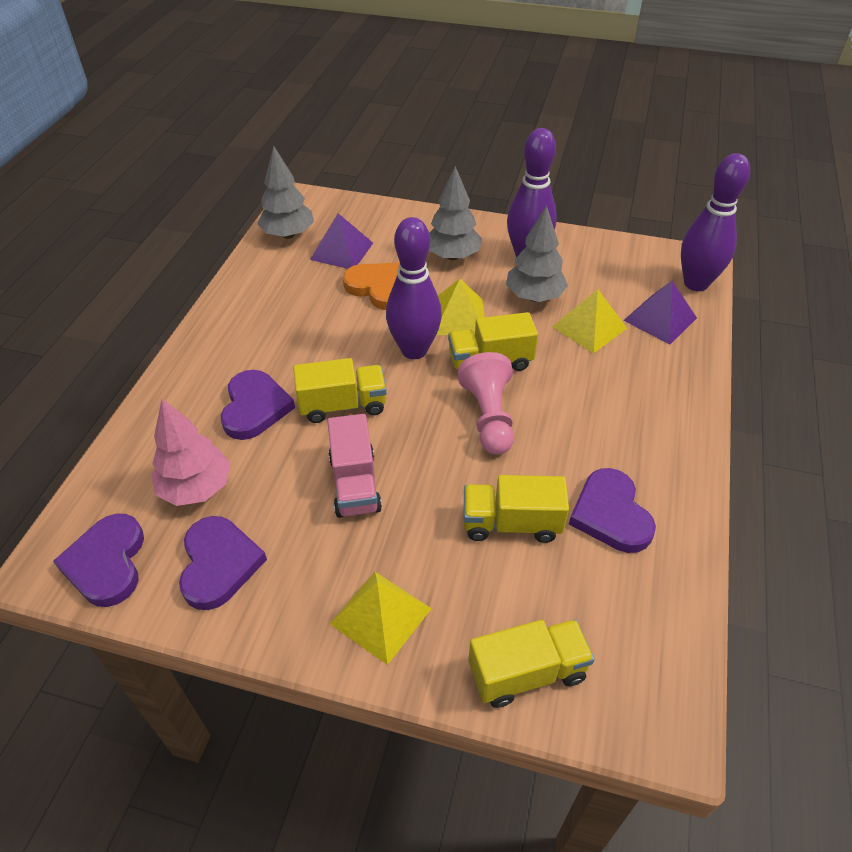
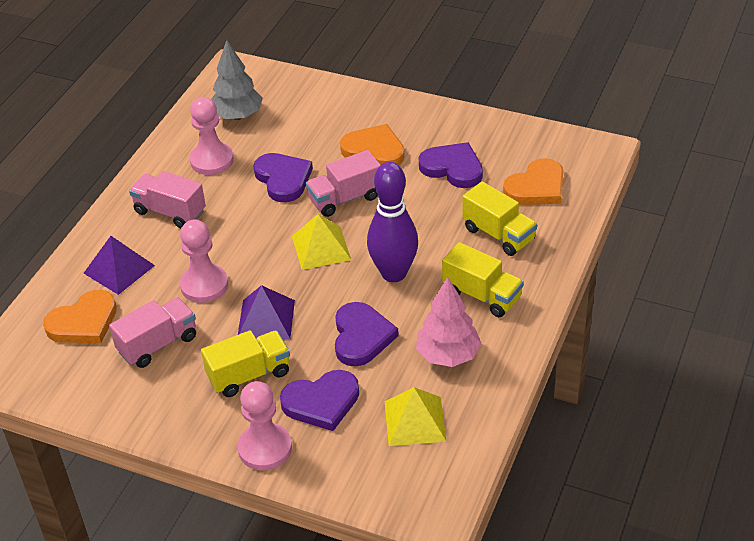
grey tree: [257,146,314,239] [429,166,482,260] [506,206,568,302] = 3 -> [211,40,263,120] = 1
orange heart: [343,263,399,310] = 1 -> [43,290,117,343] [340,124,405,165] [503,158,564,205] = 3
pink pawn: [457,352,514,455] = 1 -> [180,219,228,303] [189,97,234,175] [237,381,292,471] = 3
pink truck: [327,414,382,518] = 1 -> [109,298,196,368] [129,171,206,228] [306,150,380,217] = 3
purple bowling pin: [386,217,442,359] [507,128,557,258] [681,153,750,291] = 3 -> [367,162,418,282] = 1
yellow pyramid: [330,572,432,665] [436,279,485,335] [552,289,627,353] = 3 -> [292,214,351,270] [385,387,447,446] = 2
yellow truck: [293,358,387,423] [448,312,538,371] [464,475,569,543] [468,619,595,708] = 4 -> [201,330,290,397] [442,242,524,317] [462,182,537,256] = 3

